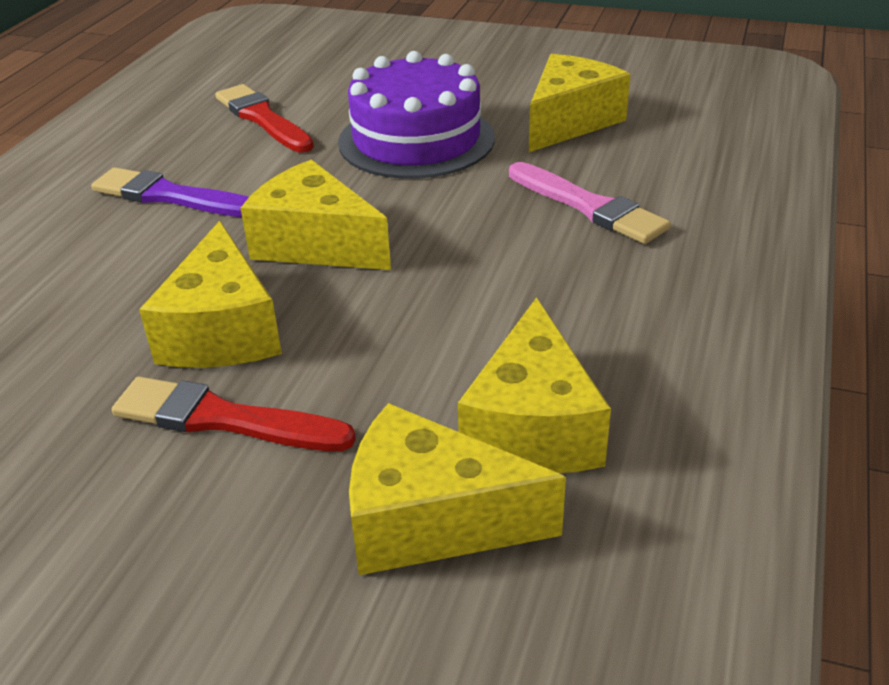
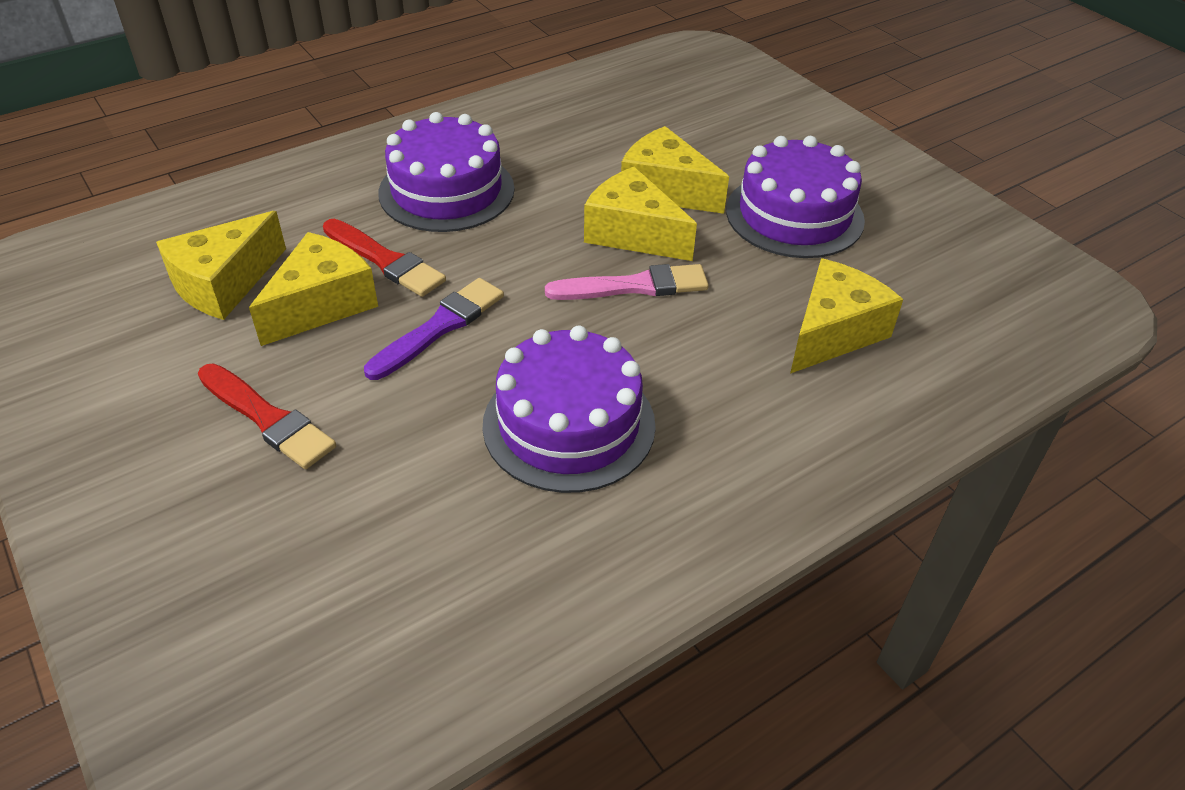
purple cake: [338,51,495,179] = 1 -> [378,112,515,232] [483,326,656,493] [726,136,865,258] = 3

